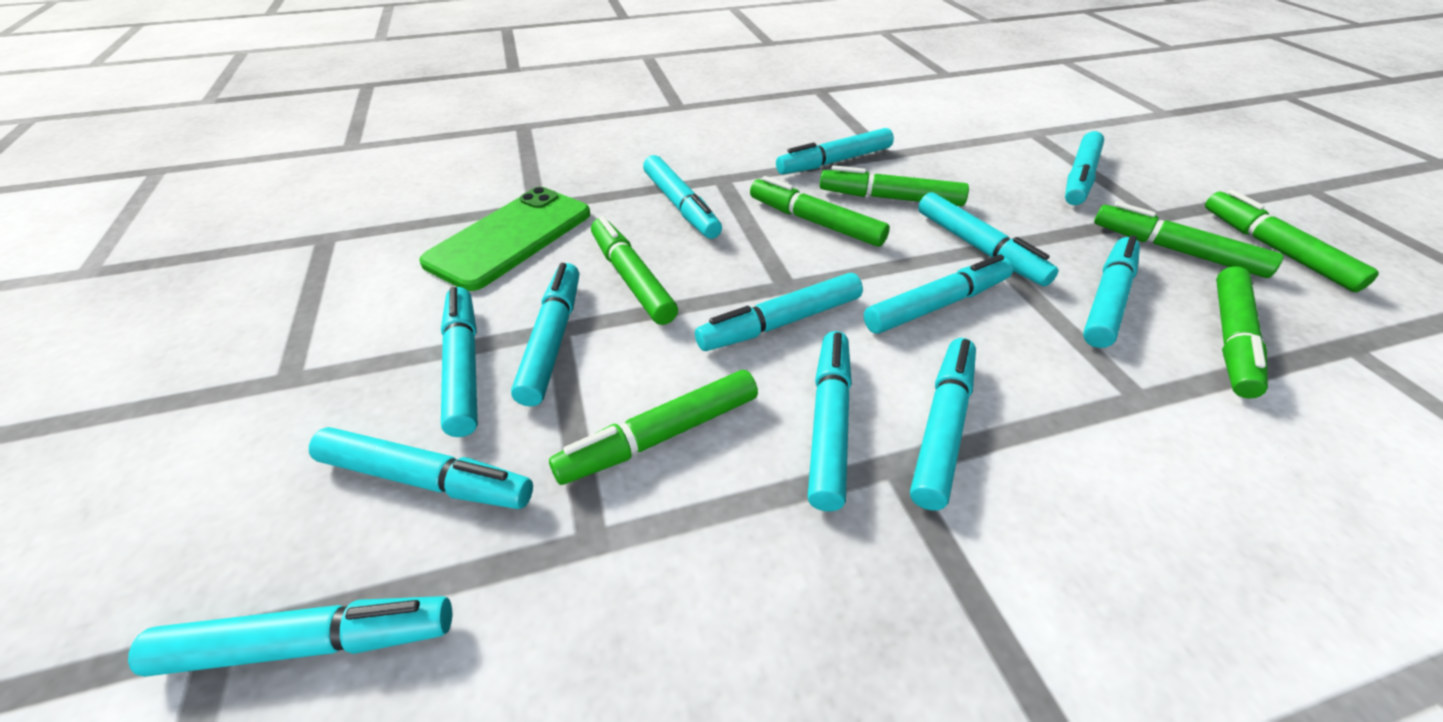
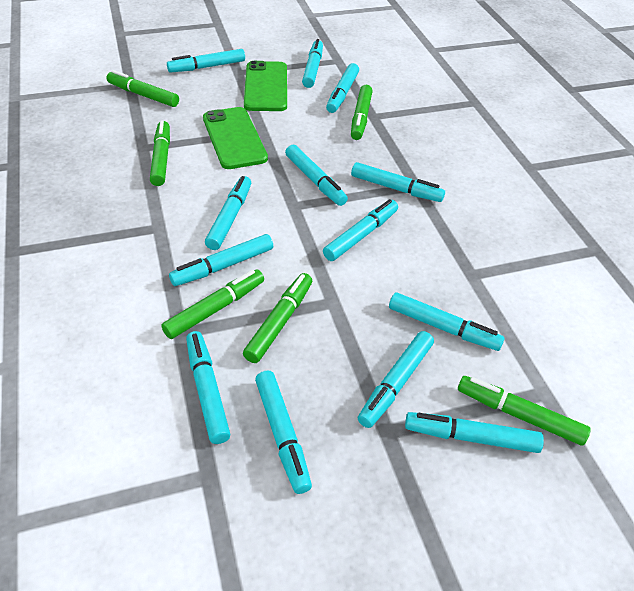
green marker: [549,370,758,485] [591,216,678,325] [750,176,890,247] [820,165,969,206] [1094,202,1283,278] [1205,190,1379,292] [1216,266,1268,399] = 7 -> [106,70,179,107] [150,120,170,186] [161,269,264,339] [243,273,312,363] [351,85,373,140] [458,376,591,446] = 6
green phone: [419,187,590,291] = 1 -> [203,107,268,169] [244,61,287,111] = 2

